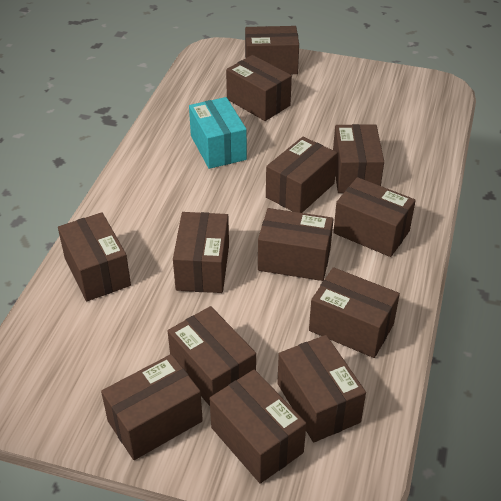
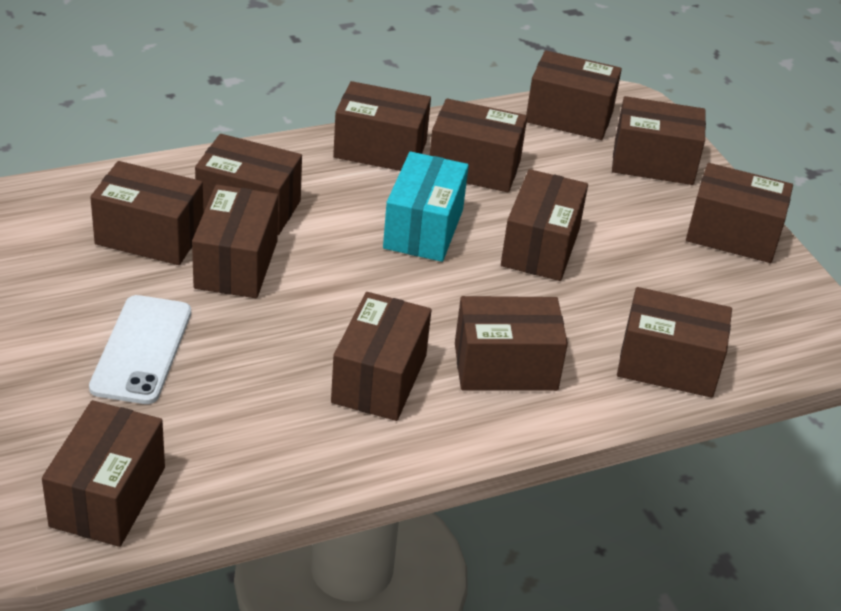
white phone: none = 0 -> [89,295,191,404] = 1

